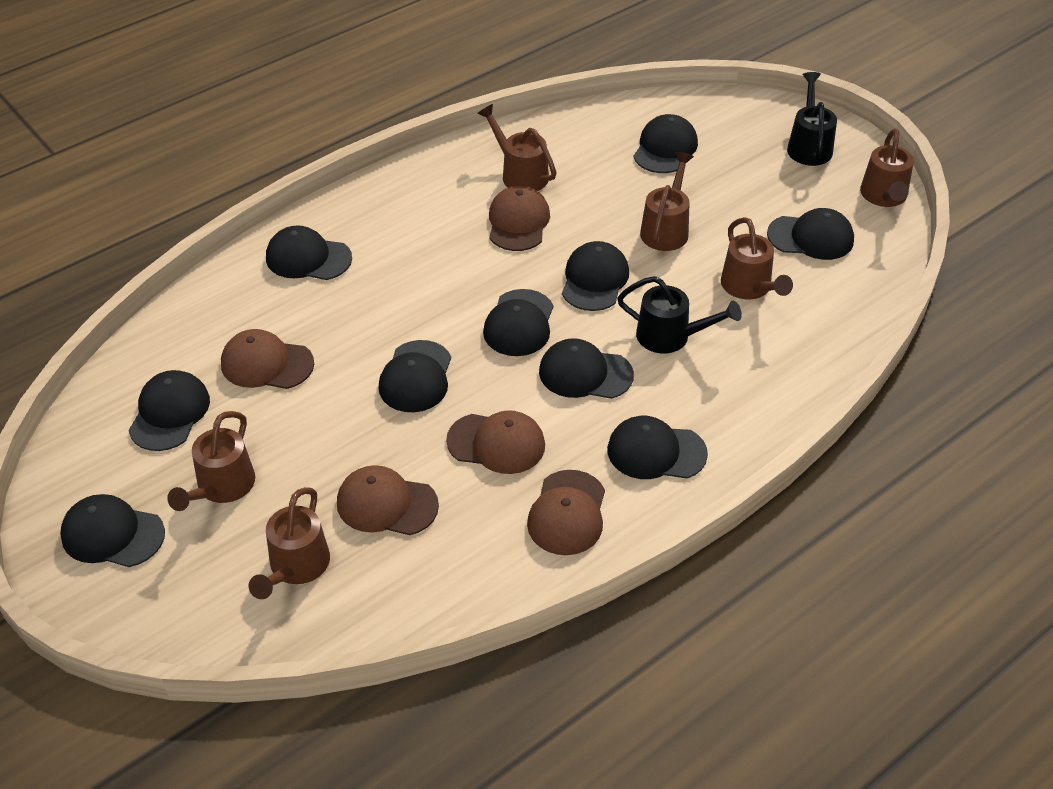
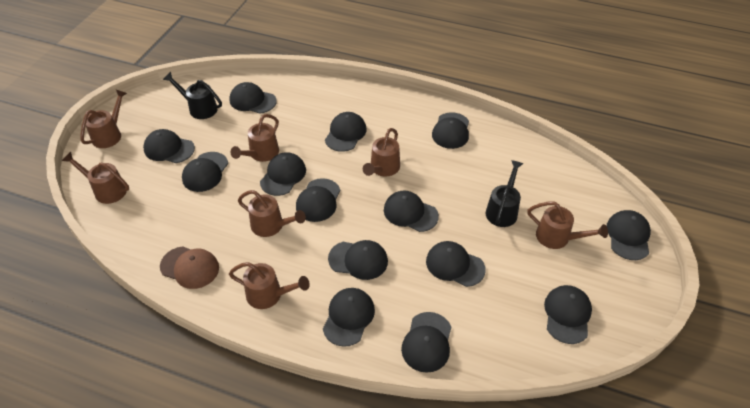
black cap: [60,494,165,567] [128,370,210,451] [266,225,352,280] [379,340,451,412] [483,289,553,356] [539,338,634,399] [562,241,629,311] [607,416,708,479] [634,114,698,173] [767,208,854,260] = 10 -> [143,129,195,163] [182,152,228,192] [229,82,277,114] [260,152,306,196] [296,178,340,222] [323,288,375,347] [325,112,366,152] [328,240,388,280] [384,191,439,232] [401,312,451,373] [426,241,486,287] [432,112,469,149] [544,285,592,344] [607,210,651,260] = 14
brown cap: [221,329,314,389] [337,465,439,535] [446,410,545,474] [489,185,550,251] [527,470,605,555] = 5 -> [160,246,219,289] = 1
brown watering can: [167,411,255,511] [249,487,330,599] [477,104,557,191] [640,152,694,251] [721,217,793,299] [860,128,914,207] = 6 -> [62,152,129,204] [80,90,127,148] [229,262,310,309] [231,114,279,162] [238,190,306,237] [363,128,400,177] [527,202,608,249] = 7

